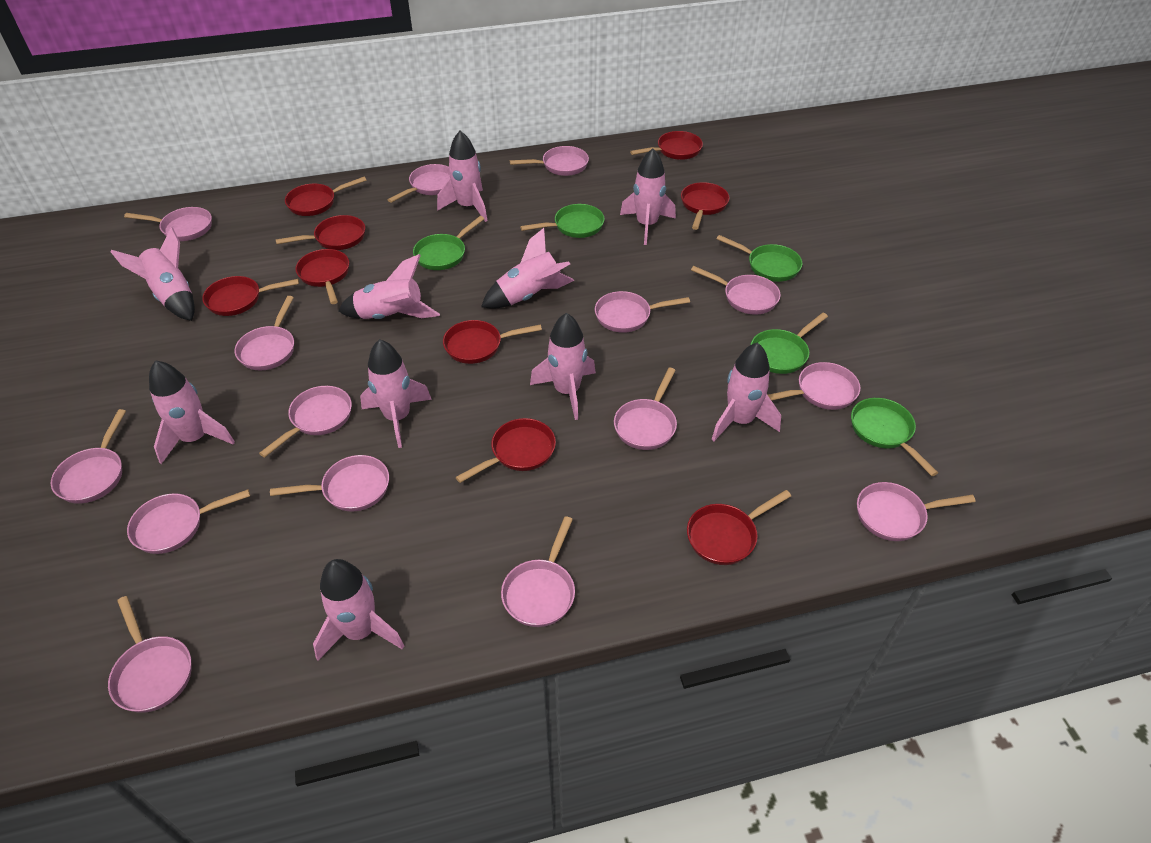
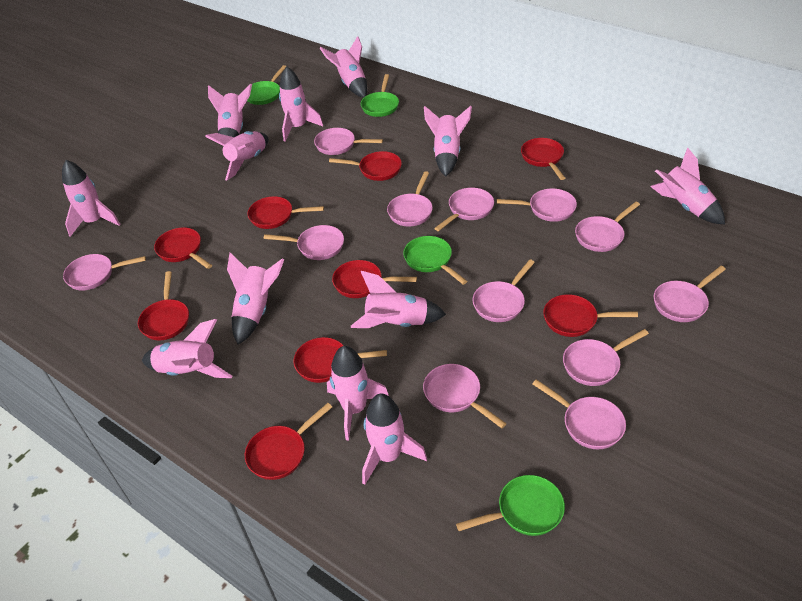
green pan: [413,216,484,270] [520,204,605,238] [717,235,802,282] [751,313,828,374] [851,398,938,476] = 5 -> [245,65,286,105] [361,74,399,117] [403,236,467,285] [456,475,565,536] = 4
pink pan: [51,409,126,504] [108,596,192,713] [124,207,212,241] [127,489,250,554] [234,296,294,370] [259,386,352,458] [270,455,389,512] [387,164,450,203] [501,516,575,627] [510,146,589,176] [595,291,690,333] [614,368,677,450] [691,266,781,315] [768,362,860,410] [857,482,976,541] = 15 -> [63,254,146,291] [264,225,344,260] [314,128,383,155] [387,171,433,226] [423,364,507,428] [434,188,494,231] [473,260,535,322] [497,188,577,222] [532,379,626,449] [563,329,649,386] [575,202,640,252] [654,266,726,322] = 12
pink rocket: [110,227,195,321] [149,360,235,464] [313,559,404,661] [338,254,440,319] [360,339,432,448] [437,131,488,222] [481,228,574,309] [530,313,596,420] [620,148,676,245] [712,342,781,441] = 10 -> [62,160,121,237] [142,319,232,378] [205,131,269,180] [208,83,252,137] [227,253,284,345] [279,66,323,142] [320,36,367,98] [327,346,389,440] [351,271,446,328] [362,393,427,485] [424,106,472,176] [650,147,725,224] = 12

